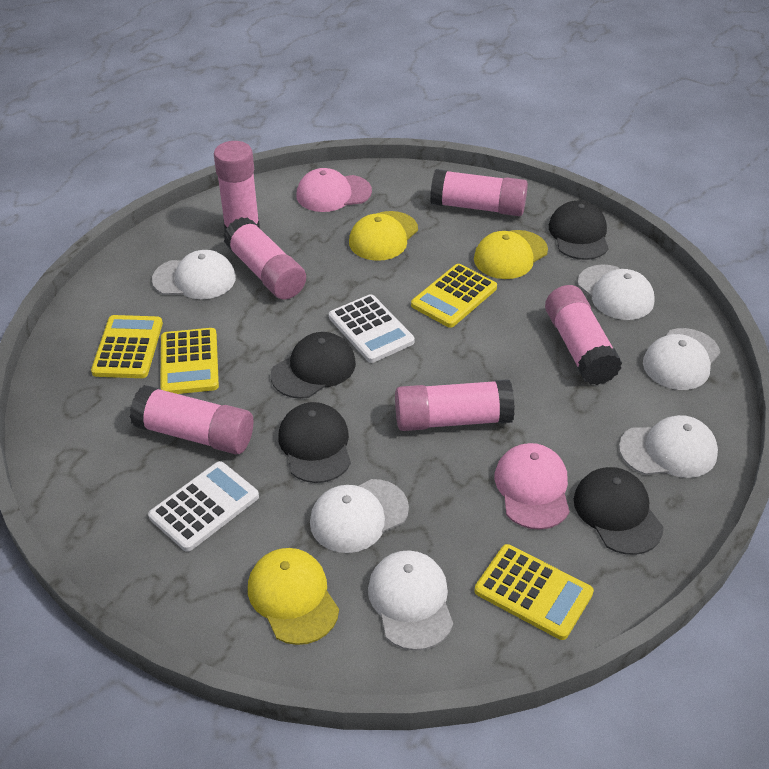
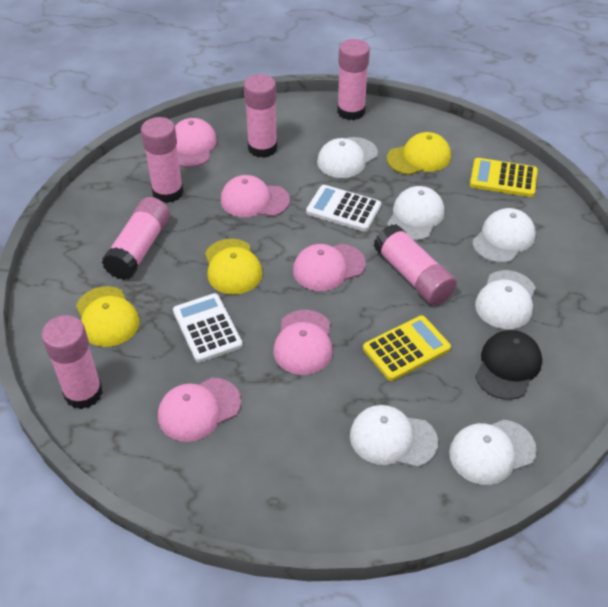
black cap: [271,332,356,399] [278,402,351,483] [549,201,609,260] [574,467,663,555] = 4 -> [475,330,542,400] = 1
pink cap: [296,168,372,212] [495,443,570,530] = 2 -> [158,378,241,442] [175,118,217,168] [221,175,290,217] [273,310,333,375] [293,244,366,291] = 5
yellow calculator: [91,315,163,378] [160,328,219,394] [411,264,497,328] [474,544,594,640] = 4 -> [363,315,451,381] [470,158,538,197] = 2

